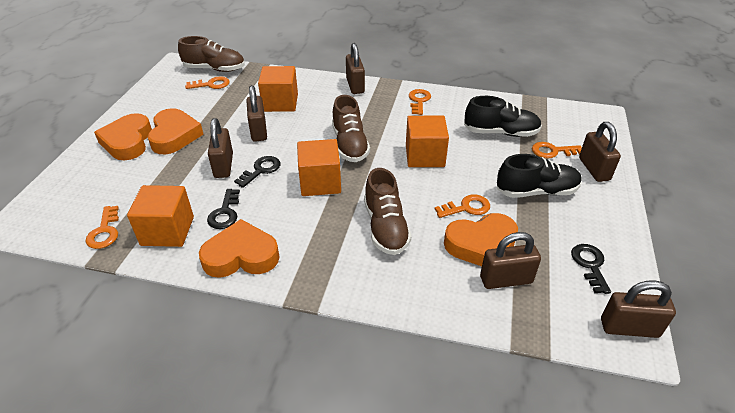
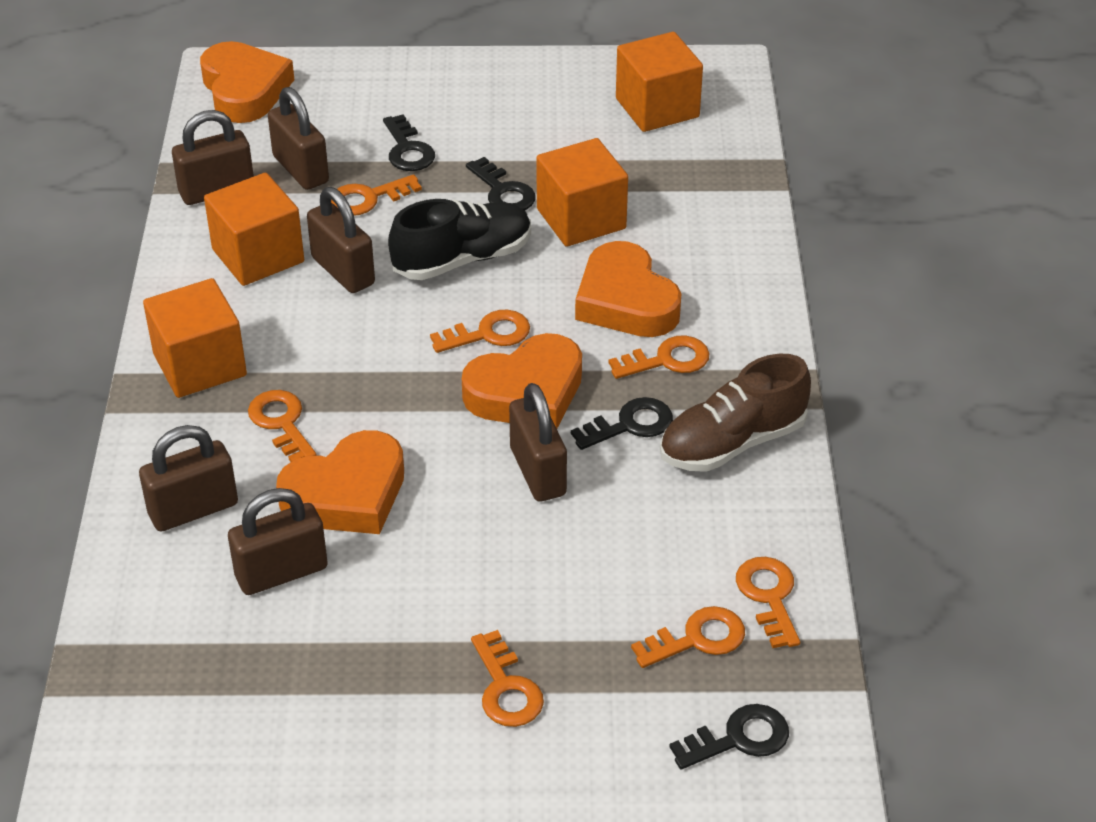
black key: [207,189,240,229] [234,156,280,188] [571,244,611,294] = 3 -> [383,114,435,171] [466,157,536,211] [571,397,673,450] [669,704,789,769] = 4
black shoe: [464,96,542,137] [496,154,582,198] = 2 -> [388,199,531,280] = 1
brown shoe: [178,36,245,72] [332,95,370,162] [364,168,411,255] = 3 -> [660,354,811,472] = 1
orange key: [85,206,119,249] [185,77,230,89] [409,89,431,115] [435,194,490,218] [532,142,582,158] = 5 -> [248,390,317,462] [331,175,422,216] [430,310,530,353] [471,630,544,727] [608,335,710,379] [631,606,745,668] [736,557,800,648] = 7

